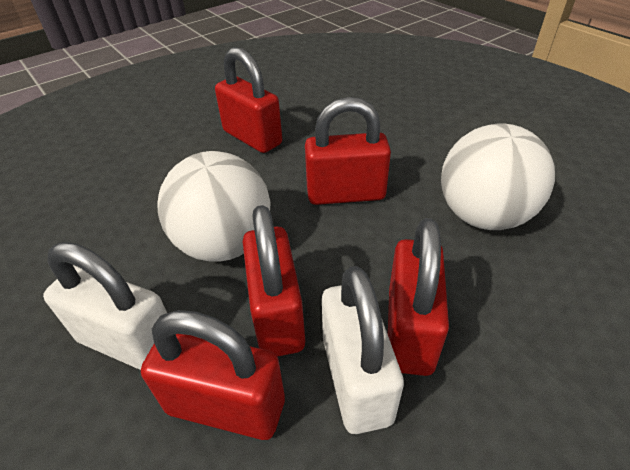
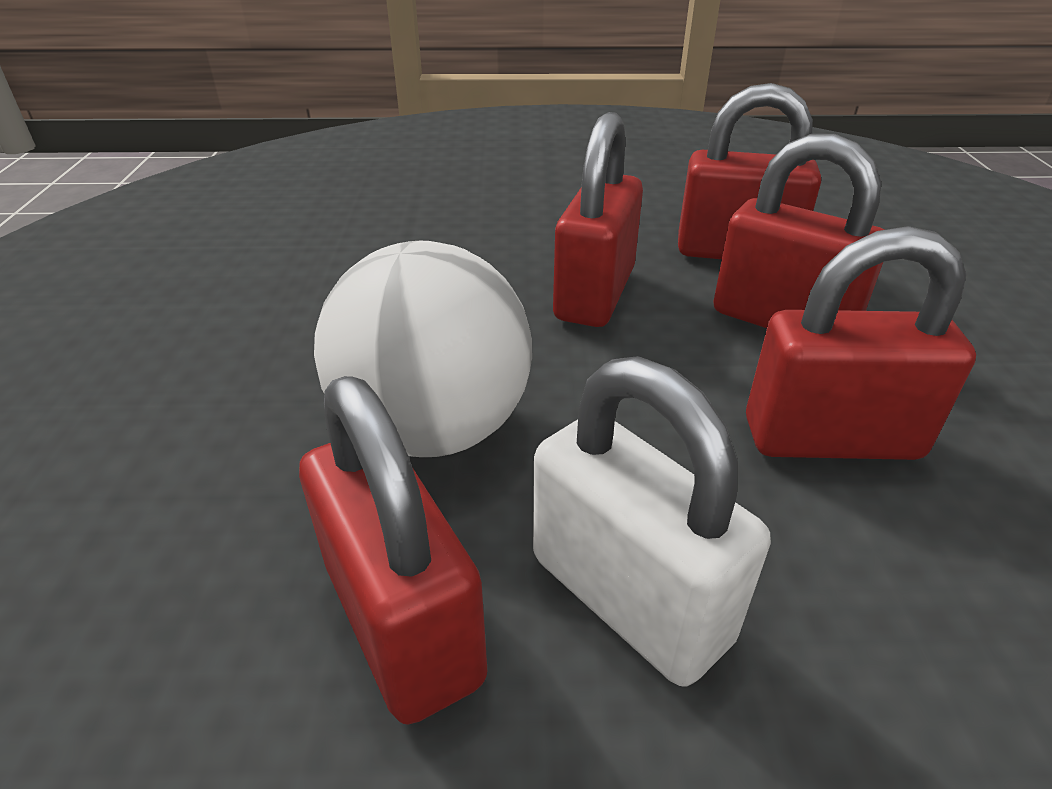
white ball: [157,151,271,262] [441,124,555,230] = 2 -> [314,241,532,457] = 1
white padlock: [43,242,167,370] [322,266,404,434] = 2 -> [533,356,771,687] = 1

